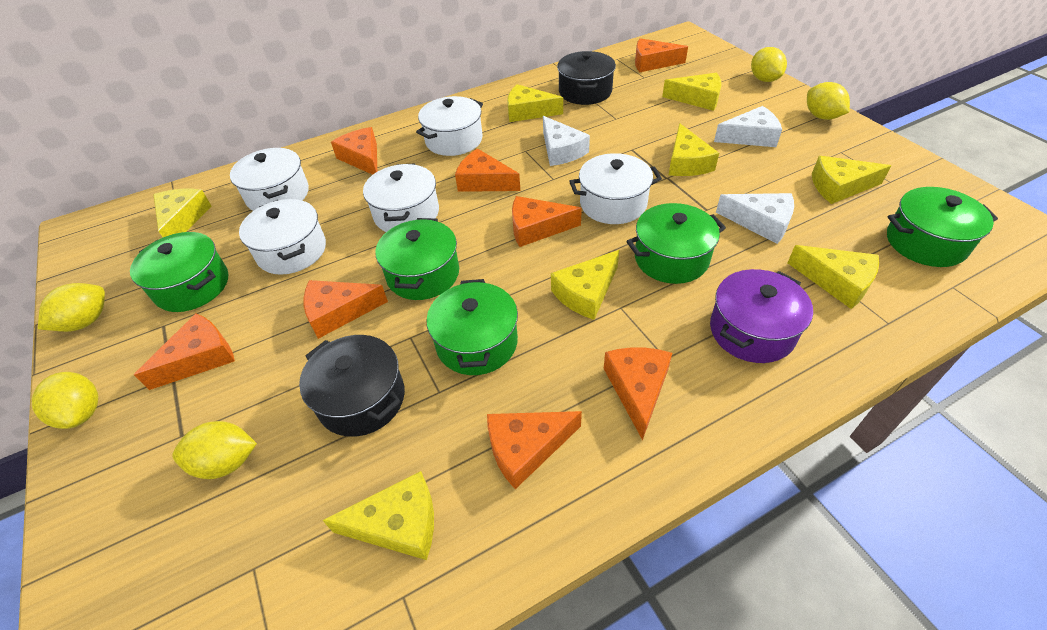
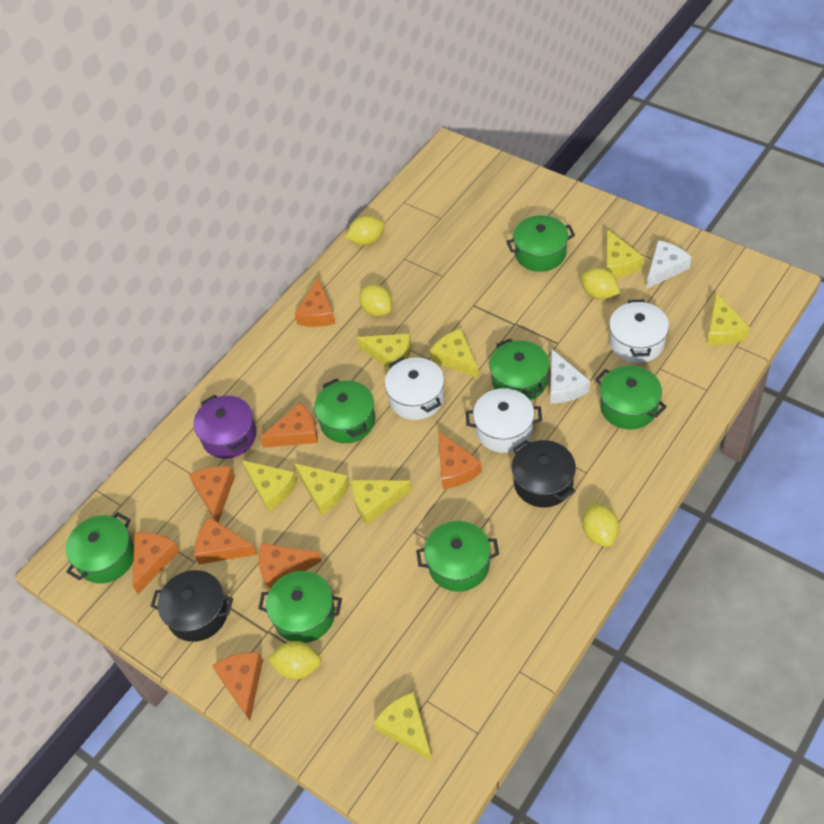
green pot: [130,232,228,312] [375,218,459,300] [426,279,518,375] [626,203,726,284] [887,187,998,267] = 5 -> [66,512,134,583] [258,571,342,643] [314,379,375,443] [416,521,499,592] [489,338,549,401] [506,215,575,272] [595,365,667,429] = 7
white cheese: [543,116,590,166] [714,106,782,147] [716,193,794,244] = 3 -> [550,349,590,404] [646,240,691,289] = 2
white pot: [230,148,309,211] [239,199,326,275] [363,163,439,232] [416,96,483,156] [569,153,662,224] = 5 -> [385,357,444,420] [466,388,542,453] [609,300,669,363] = 3

